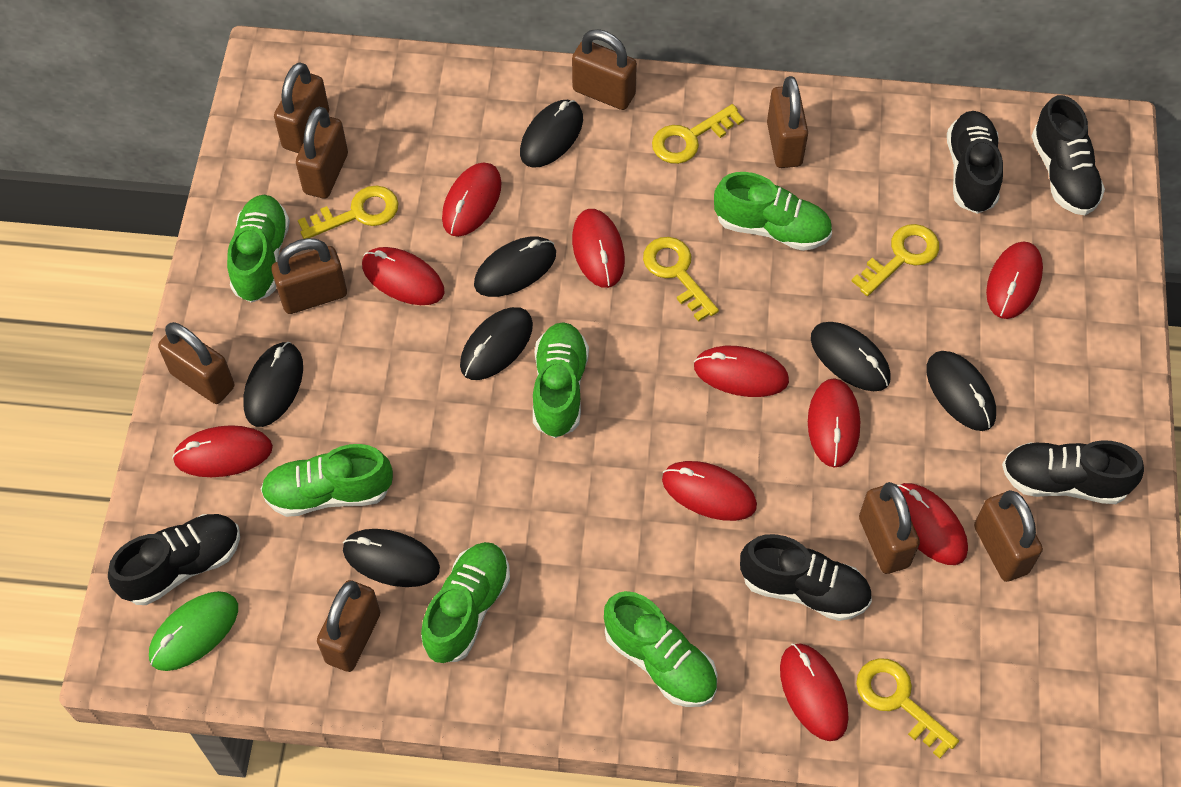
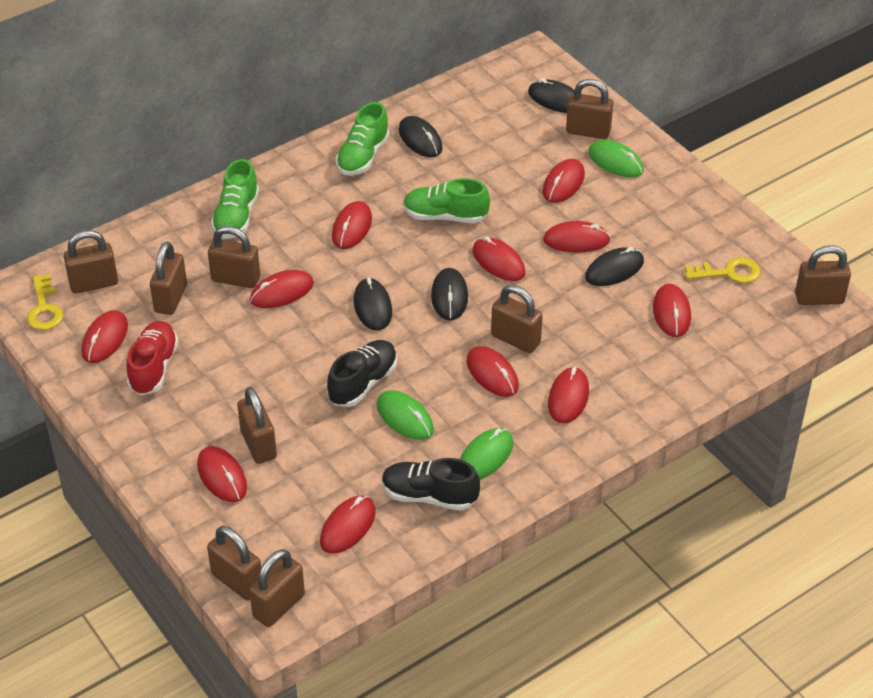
black mouse: [243,342,303,427] [343,529,440,587] [460,307,533,380] [474,237,556,297] [520,100,583,168] [811,322,891,391] [926,351,996,431] = 7 -> [354,278,392,331] [399,116,442,157] [431,268,468,320] [528,78,574,113] [585,247,644,286] = 5
black shoe: [108,514,240,605] [740,534,872,621] [947,111,1003,214] [1002,440,1144,504] [1031,95,1105,215] = 5 -> [327,340,397,407] [382,458,480,511] = 2
green mouse: [149,591,238,671] = 1 -> [377,390,434,440] [460,428,513,479] [589,140,644,178] = 3
green shoe: [227,195,290,303] [261,444,393,517] [421,542,510,663] [533,322,589,438] [604,591,717,707] [714,172,832,251] = 6 -> [211,159,259,239] [336,102,390,175] [403,178,490,223] = 3
red mouse: [172,425,273,477] [362,247,445,305] [442,163,502,237] [572,209,625,288] [662,461,757,521] [694,346,789,397] [780,643,849,741] [808,378,860,468] [897,483,968,565] [986,242,1043,319] = 10 -> [82,310,128,363] [197,446,247,502] [250,270,314,308] [320,496,376,554] [332,201,372,249] [467,346,519,397] [472,236,526,281] [543,159,585,203] [543,221,610,253] [548,367,589,423] [653,284,691,337] = 11
red shoe: none = 0 -> [126,321,179,395] = 1
yellow key: [298,186,398,239] [643,237,719,322] [652,104,744,164] [852,224,939,296] [856,658,959,758] = 5 -> [27,274,64,330] [685,257,761,283] = 2

